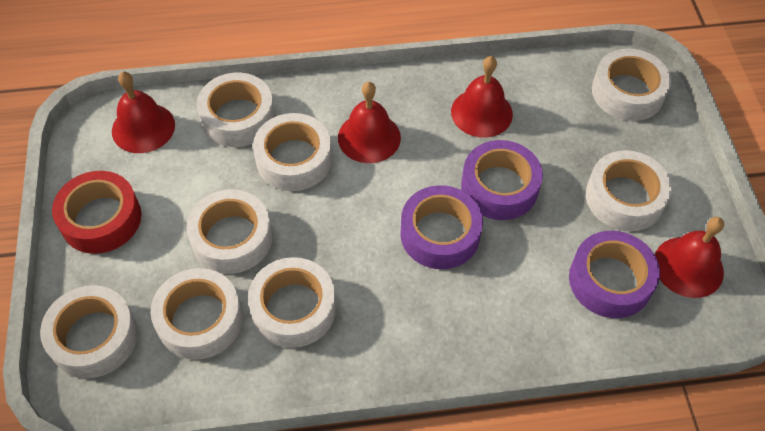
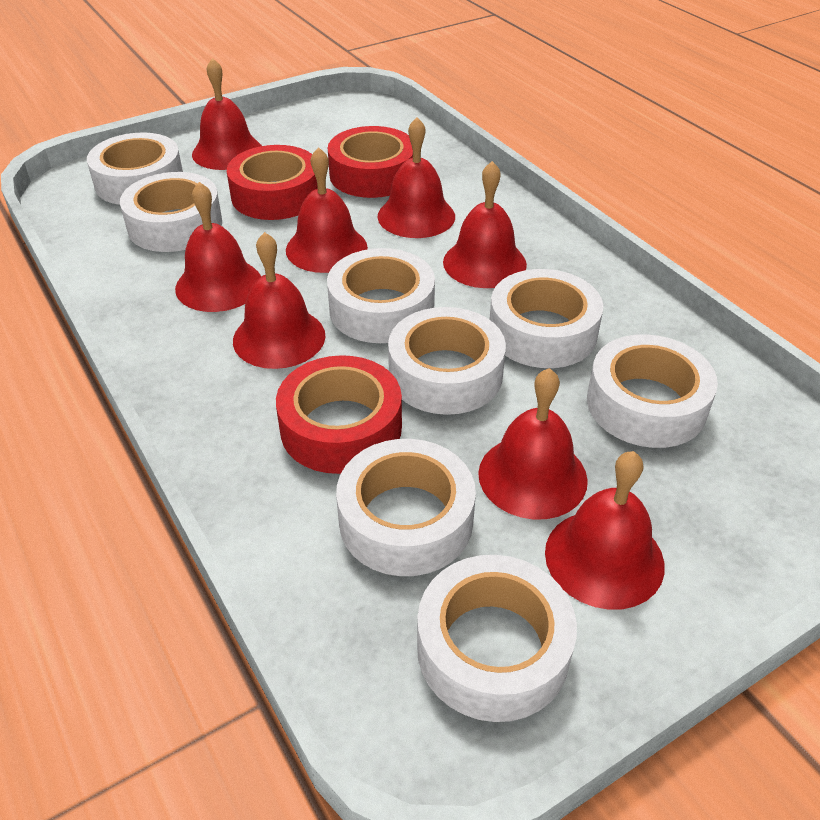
purple tape: [400,185,483,269] [461,140,543,220] [569,231,660,318] = 3 -> none = 0
red bell: [112,71,175,153] [338,82,401,163] [451,56,513,138] [655,217,724,298] = 4 -> [175,182,261,312] [192,58,262,170] [233,232,325,369] [286,147,368,273] [378,117,455,238] [443,161,527,288] [478,368,588,520] [545,451,665,610] = 8
red tape: [52,171,141,254] = 1 -> [227,145,318,220] [276,355,402,474] [328,126,413,198] = 3

